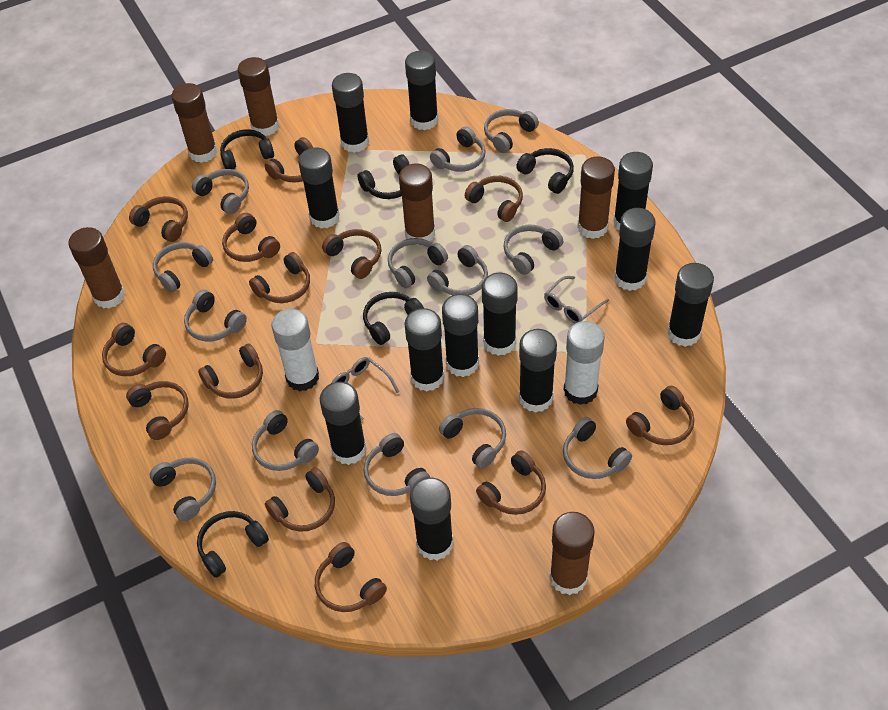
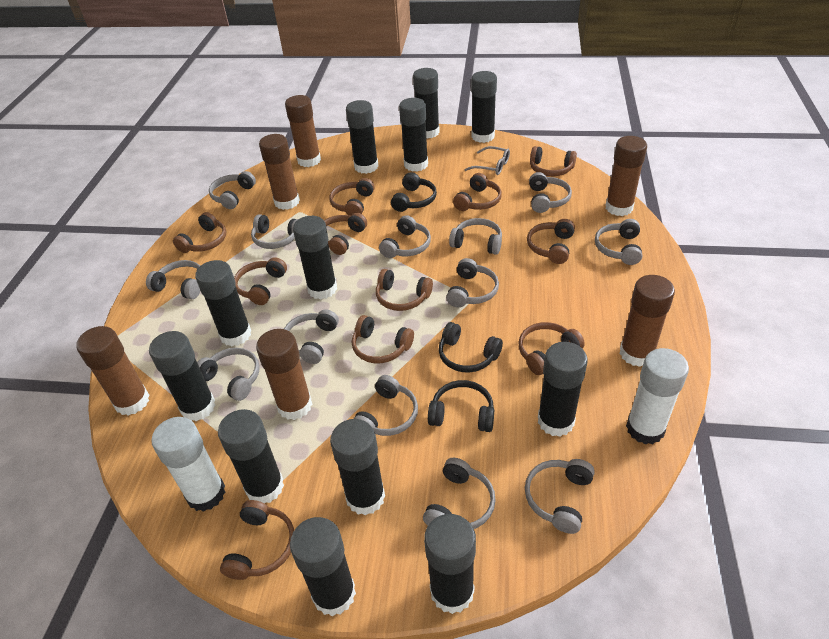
black headphones: [197,511,269,578] [220,129,274,169] [357,155,410,199] [363,292,424,345] [516,148,574,194] = 5 -> [391,172,437,212] [428,380,494,432] [439,322,503,373] = 3
brown headphones: [102,323,166,376] [126,381,189,440] [129,196,188,242] [198,343,263,399] [222,213,280,262] [249,252,310,303] [265,137,313,183] [265,467,335,532] [315,542,387,612] [322,229,381,279] [465,176,523,222] [476,450,546,515] [626,386,694,445] = 13 -> [173,212,226,253] [220,500,294,580] [234,257,287,305] [324,213,367,255] [329,178,375,216] [352,315,414,363] [376,269,433,311] [453,173,502,211] [518,322,585,375] [527,219,575,264] [530,146,577,176] = 11
grey glasses: [331,357,399,421] [544,276,609,324] = 2 -> [464,146,510,175] = 1

